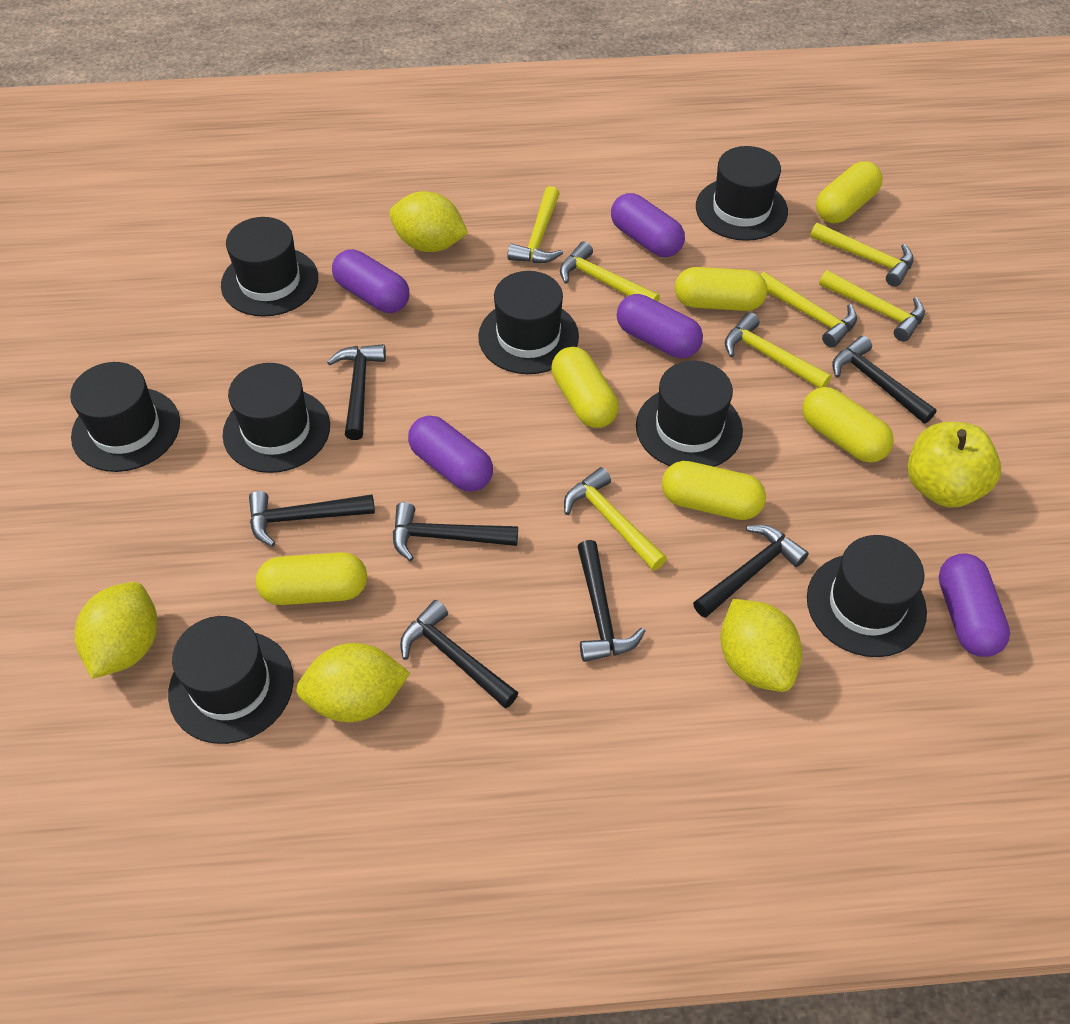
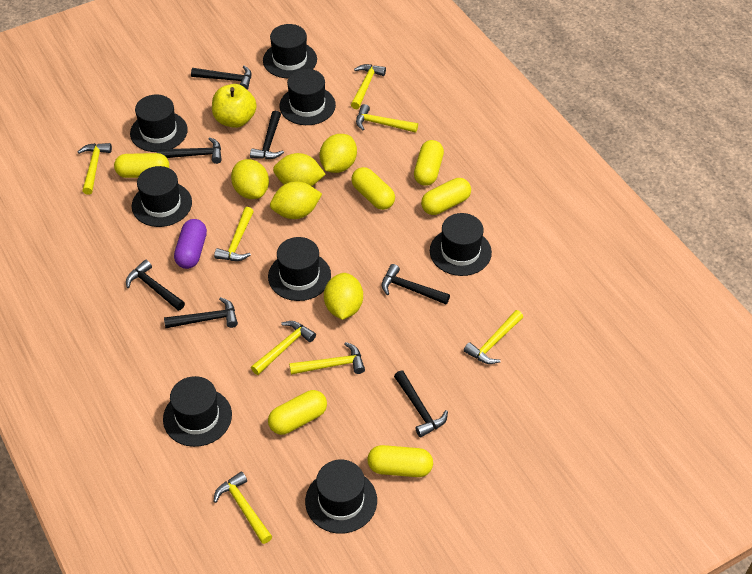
purple capsule: [332,249,409,313] [408,416,493,492] [611,193,685,257] [617,294,703,358] [939,553,1010,657] = 5 -> [174,219,207,269] = 1
yellow hammer: [507,186,563,263] [560,241,660,302] [564,467,667,571] [725,312,831,388] [760,272,857,348] [810,223,914,287] [819,270,925,342] = 7 -> [78,143,112,194] [213,471,272,544] [214,207,254,261] [251,321,316,375] [289,342,365,375] [351,64,386,109] [356,104,418,133] [464,310,523,364] = 8
yellow lemon: [75,582,157,679] [296,643,410,722] [389,191,468,252] [720,599,802,692] = 4 -> [231,159,269,199] [270,181,322,219] [273,153,326,186] [320,134,357,173] [324,273,363,320] = 5

